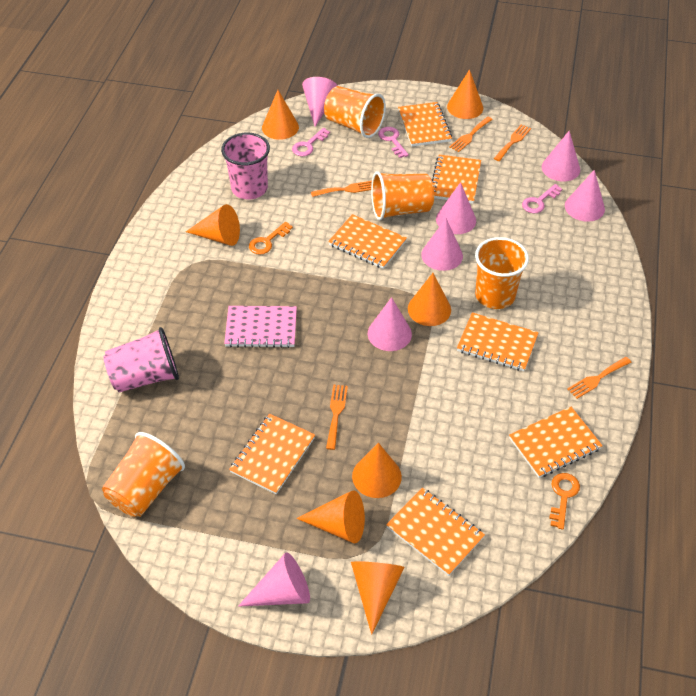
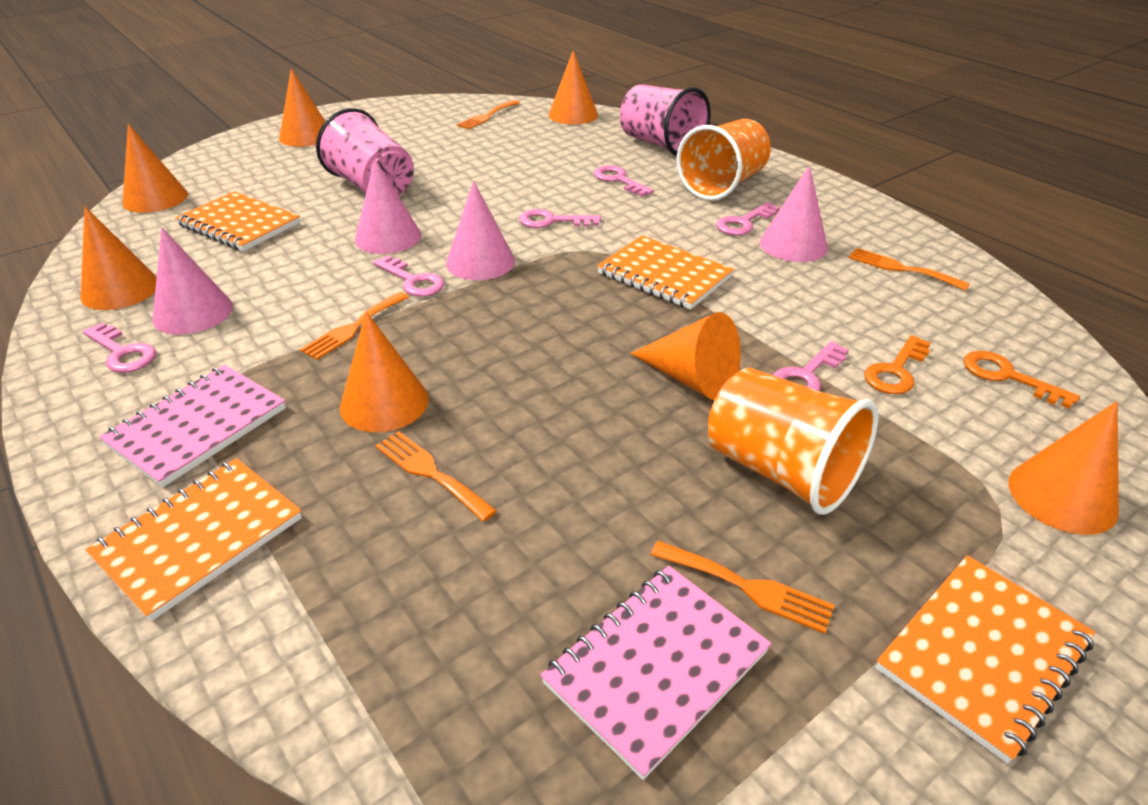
orange cup: [102,432,185,517] [324,86,386,138] [371,171,434,220] [475,237,529,309] = 4 -> [676,119,771,201] [708,368,878,515] = 2
orange notebook: [229,414,315,494] [328,214,407,269] [386,488,485,576] [398,102,452,147] [432,155,481,204] [457,313,539,371] [509,407,603,478] = 7 -> [86,458,302,621] [176,191,300,251] [597,236,734,310] [876,555,1095,764] = 4
pink cone: [238,552,310,607] [302,77,338,127] [368,297,412,351] [421,218,463,271] [436,182,476,234] [542,131,580,182] [565,170,605,222] = 7 -> [152,227,233,335] [355,159,421,254] [446,181,515,280] [760,166,828,262] = 4
pink key: [292,128,330,156] [378,127,409,158] [522,184,562,213] = 3 -> [82,322,156,373] [373,256,445,297] [519,209,601,228] [594,165,654,196] [716,202,780,235] [773,341,849,391] = 6
pink notebook: [224,306,297,348] = 1 -> [99,365,286,487] [540,566,771,780] = 2

